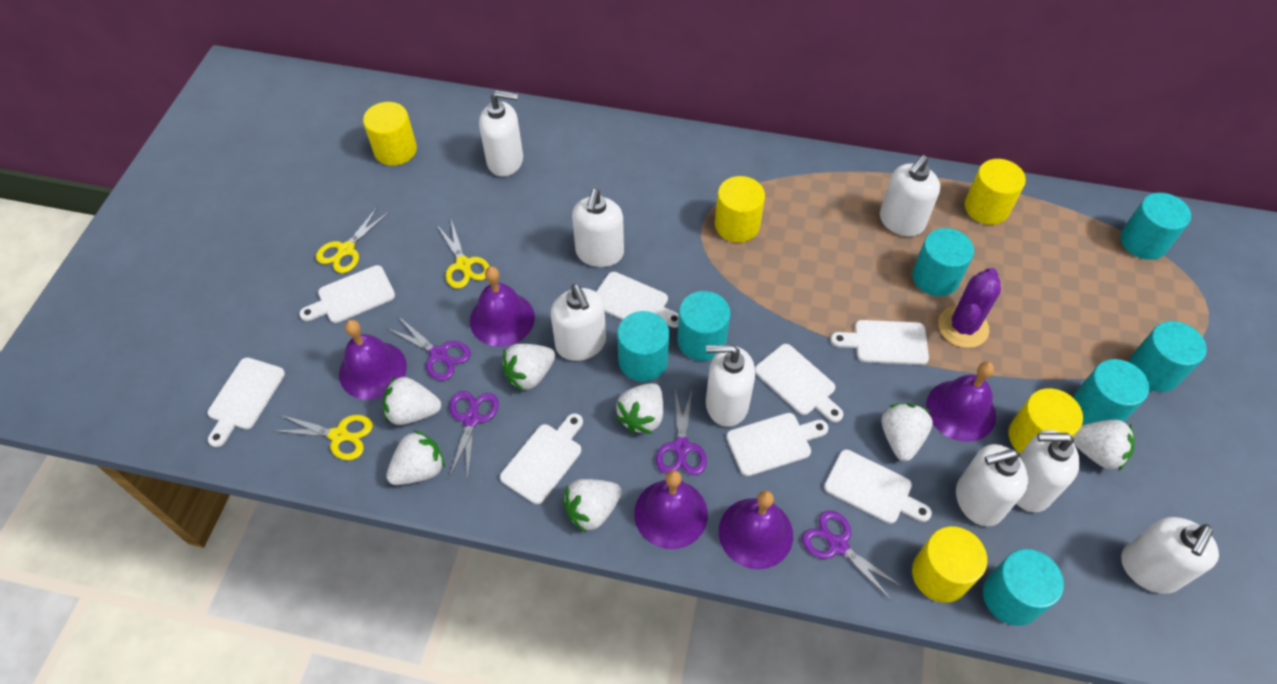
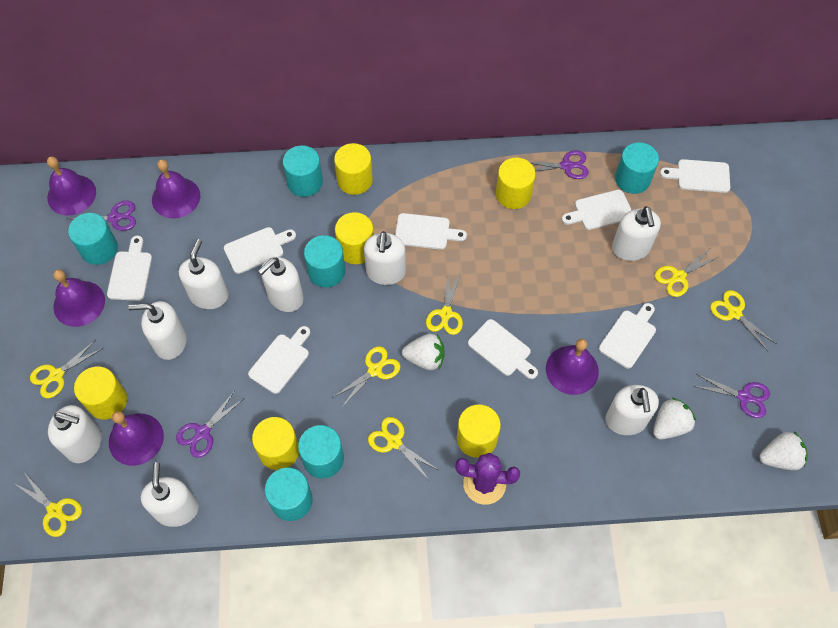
turquoise cylinder: [617,311,669,382] [677,291,730,361] [912,228,974,296] [983,549,1064,626] [1073,359,1149,424] [1120,193,1191,260] [1129,321,1207,392] = 7 -> [68,213,118,265] [264,467,313,521] [283,146,323,197] [298,425,344,478] [304,235,345,288] [615,142,659,194] = 6
white strawberry: [383,377,441,425] [386,430,445,485] [501,344,555,391] [563,479,622,533] [615,383,663,434] [881,403,933,461] [1073,420,1135,471] = 7 -> [402,334,445,370] [653,398,696,439] [759,431,807,470] = 3
yellow cylinder: [363,102,417,166] [715,176,765,243] [912,527,987,603] [965,159,1026,225] [1009,388,1083,453] = 5 -> [74,367,127,419] [252,417,299,470] [334,143,373,195] [335,212,374,264] [457,404,501,458] [496,158,536,209] = 6
yellow scissors: [274,415,373,460] [316,207,389,273] [437,220,490,288] = 3 -> [14,472,82,537] [30,340,103,398] [332,346,400,407] [368,417,438,481] [426,273,463,335] [655,250,720,297] [710,290,777,351] = 7

